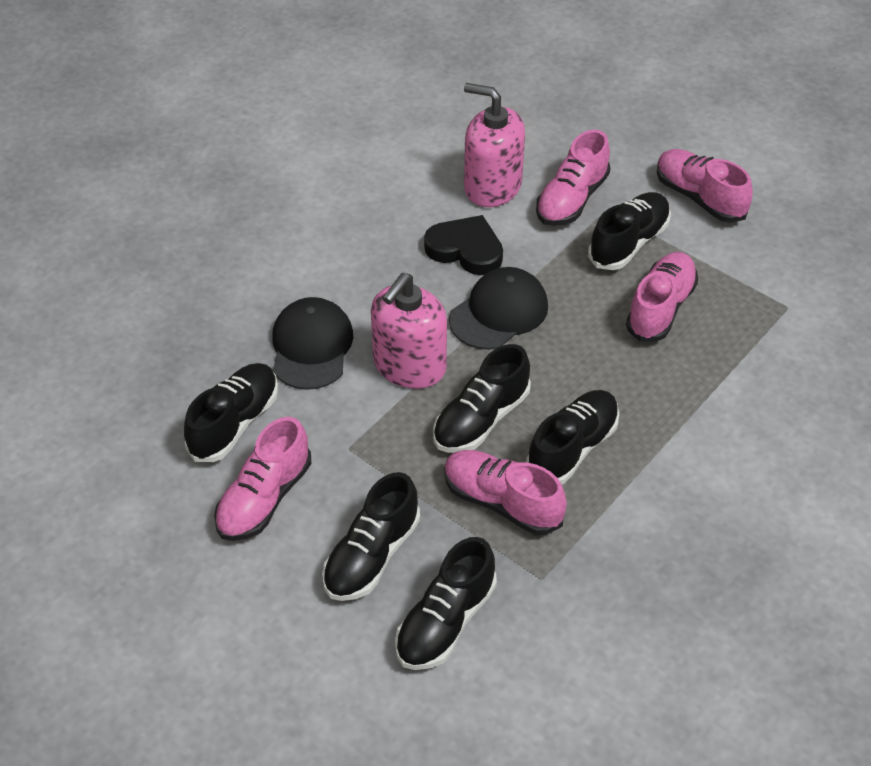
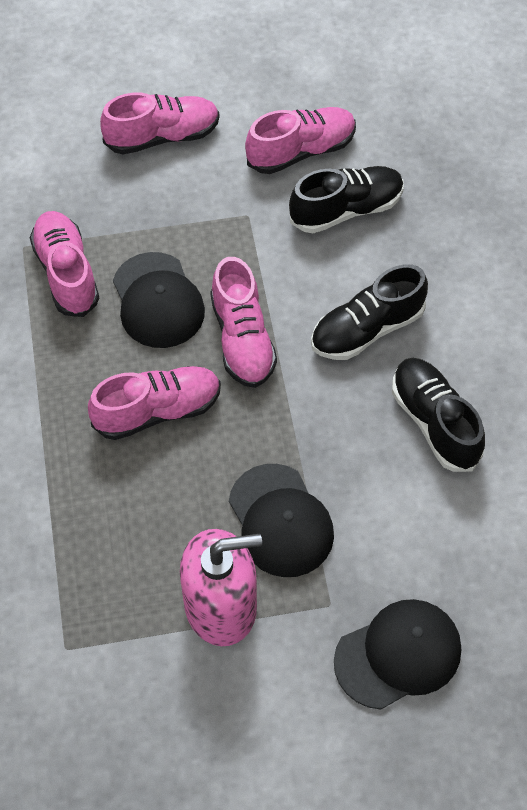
black cap: [272,297,353,390] [449,267,548,350] = 2 -> [113,252,205,348] [229,464,334,577] [334,599,461,709] = 3
black heart: [424,215,503,275] = 1 -> none = 0
black shoe: [184,363,278,462] [322,472,420,601] [395,537,497,670] [433,344,531,453] [526,390,619,484] [588,192,671,270] = 6 -> [289,166,404,233] [311,264,428,360] [392,358,485,472] = 3
pink soap dispenser: [371,273,447,389] [464,83,525,207] = 2 -> [180,529,262,646] = 1

